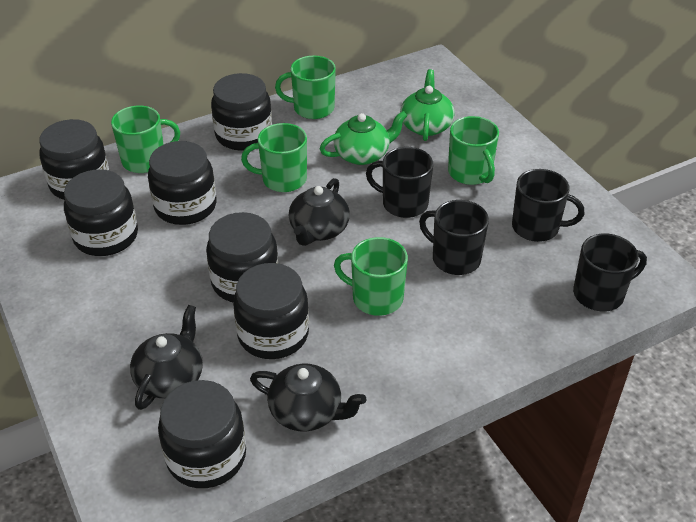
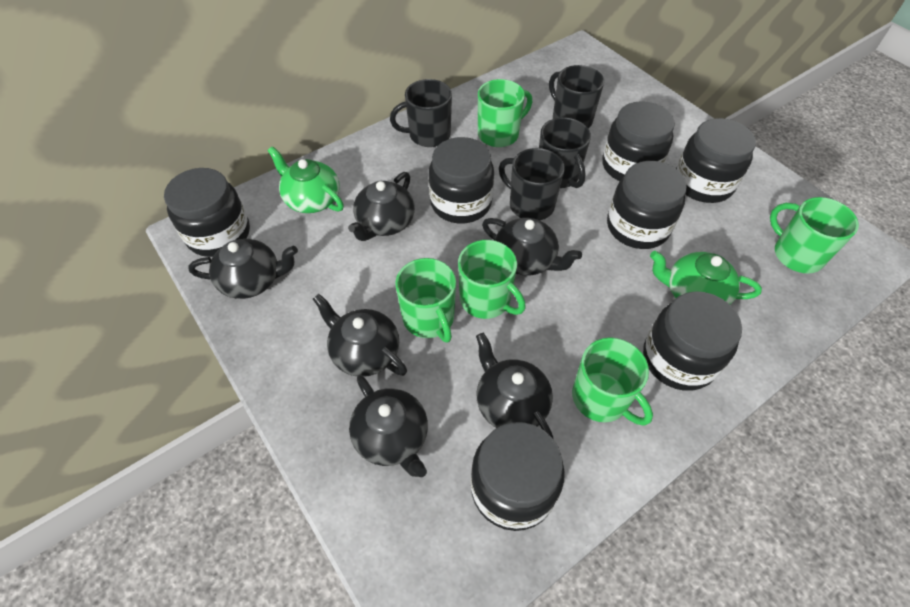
black teapot: [130,305,203,410] [250,364,366,431] [289,178,350,246] = 3 -> [188,239,298,299] [313,294,407,377] [348,172,415,241] [349,375,428,477] [476,333,554,440] [482,218,582,276] = 6

